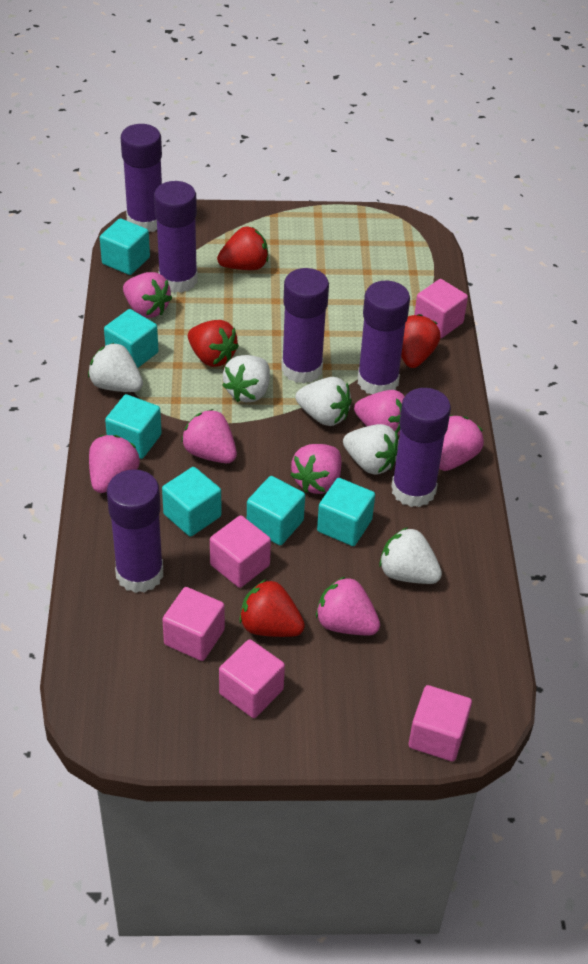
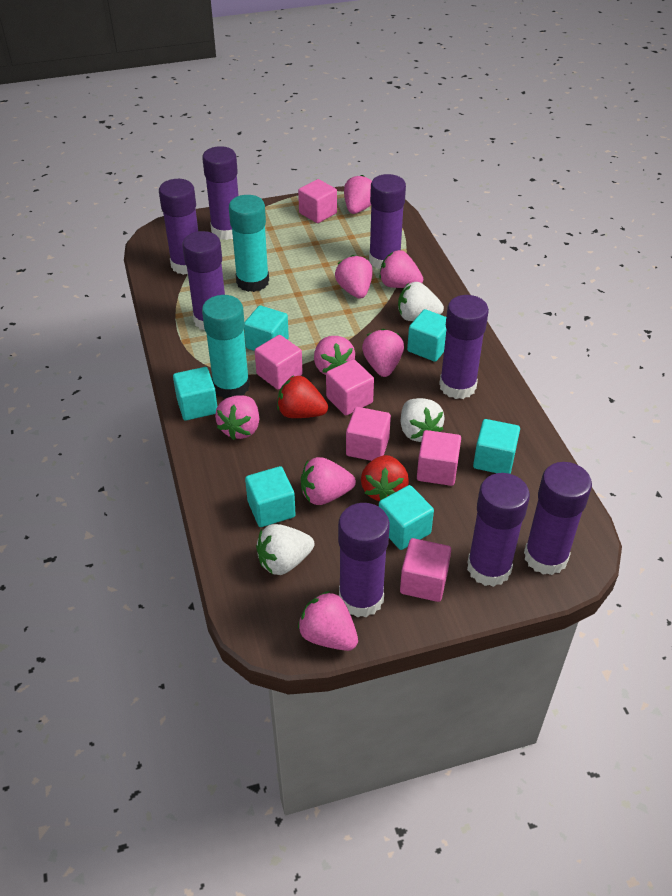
pink cube: [162,587,225,661] [210,515,271,588] [219,639,285,718] [409,685,472,761] [414,279,468,338] = 5 -> [255,335,303,390] [298,179,337,223] [326,359,374,415] [346,407,391,461] [400,538,451,602] [417,430,461,486] = 6
pink strawberry: [89,435,140,493] [123,272,172,318] [181,409,237,463] [291,444,341,494] [316,576,380,635] [354,390,405,435] [439,415,484,471] = 7 -> [215,395,259,440] [298,591,358,651] [301,457,356,505] [314,336,355,375] [335,255,373,299] [344,175,372,214] [362,329,404,377] [379,250,423,288] = 8
purple glue stick: [107,469,163,593] [121,124,162,232] [154,181,198,293] [281,268,329,384] [358,281,410,394] [391,388,451,507] = 6 -> [159,179,198,275] [182,231,225,331] [202,146,239,240] [338,503,390,617] [369,174,406,269] [439,295,489,399] [467,473,530,587] [524,462,592,575] = 8
red strawberry: [188,320,239,367] [217,227,268,270] [239,580,305,637] [401,314,441,368] = 4 -> [277,375,328,418] [361,455,409,501] = 2
turquoise glue stick: none = 0 -> [202,295,250,399] [229,195,269,292] = 2
white strawberry: [88,343,143,392] [222,355,270,402] [295,377,352,426] [343,424,399,475] [379,527,442,584] = 5 -> [256,524,314,575] [398,282,444,321] [401,398,445,442] = 3

